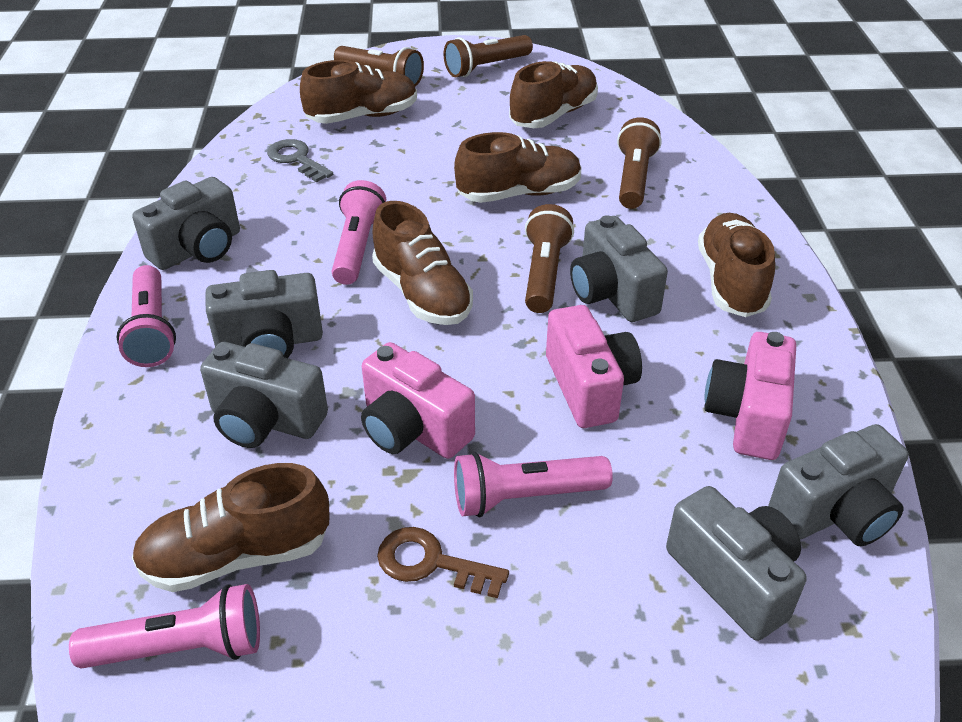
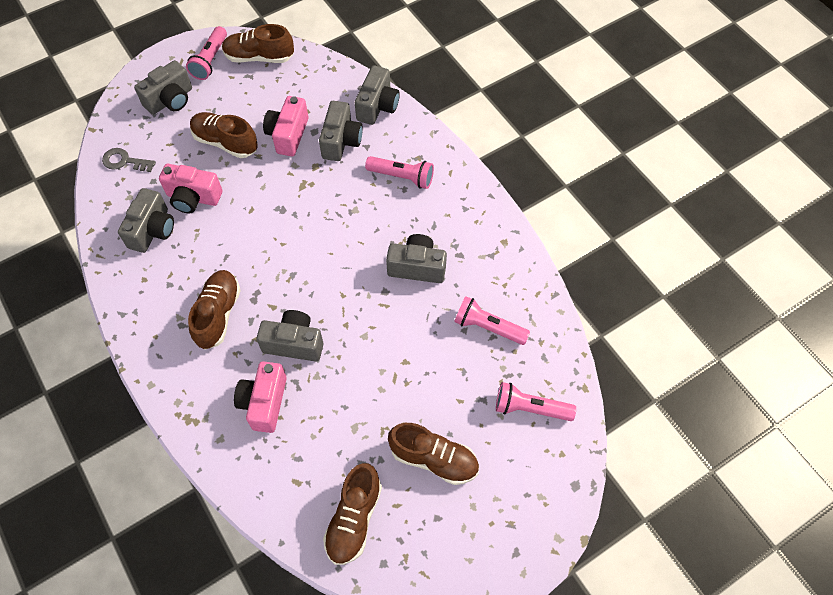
brown flashlight: [334,46,424,86] [444,35,533,77] [525,204,574,313] [617,117,662,209] = 4 -> none = 0
brown key: [377,527,509,598] = 1 -> none = 0
brown shoe: [131,463,330,592] [300,60,417,124] [372,201,473,325] [454,132,582,203] [509,61,598,128] [698,213,775,317] = 6 -> [188,270,241,350] [190,112,258,158] [222,24,294,63] [323,463,382,565] [388,423,479,485] = 5

